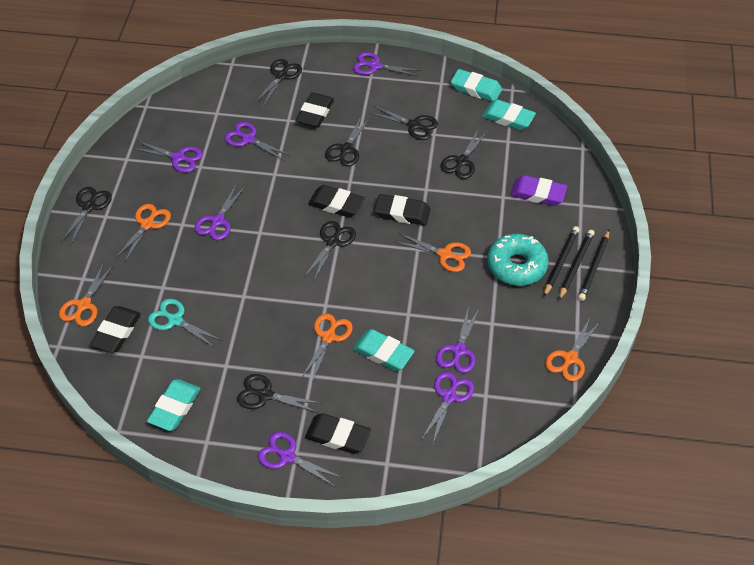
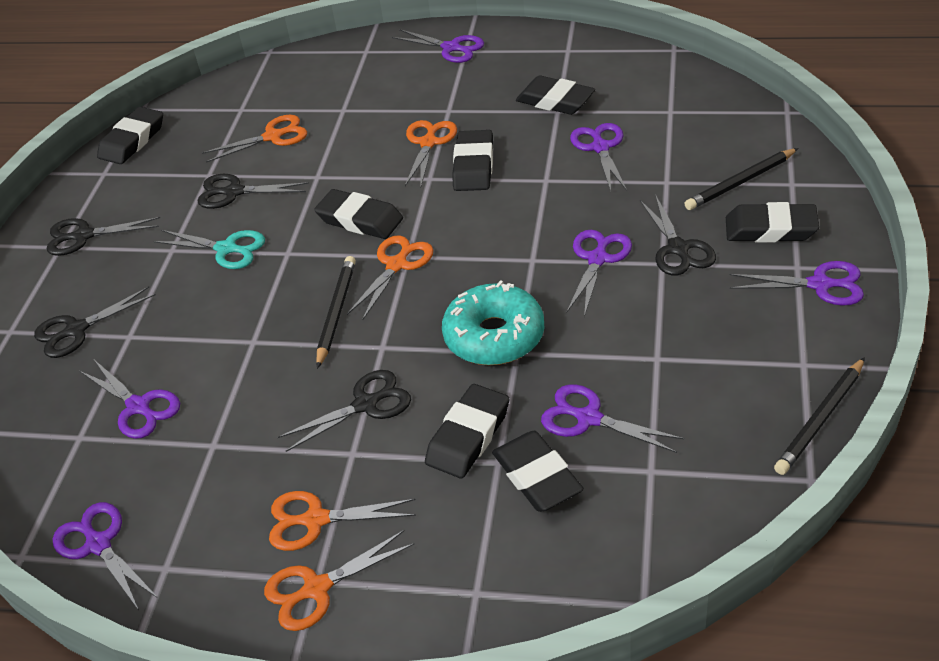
black eraser: [90,306,141,353] [296,92,334,127] [305,413,371,454] [308,185,365,217] [374,194,431,226] = 5 -> [97,107,163,164] [314,189,403,239] [425,384,509,478] [452,130,493,191] [492,431,584,512] [516,76,595,115] [726,202,819,242] = 7
black scissors: [61,187,112,245] [237,374,320,413] [255,59,302,105] [304,221,356,281] [325,115,371,166] [370,106,438,140] [440,128,488,179] = 7 -> [34,286,156,358] [47,217,160,256] [198,174,309,209] [277,370,411,452] [640,194,716,275] = 5
purple eraser: [510,175,567,206] = 1 -> none = 0
turquoise eraser: [147,379,201,431] [352,329,415,371] [451,69,502,101] [482,99,536,130] = 4 -> none = 0

